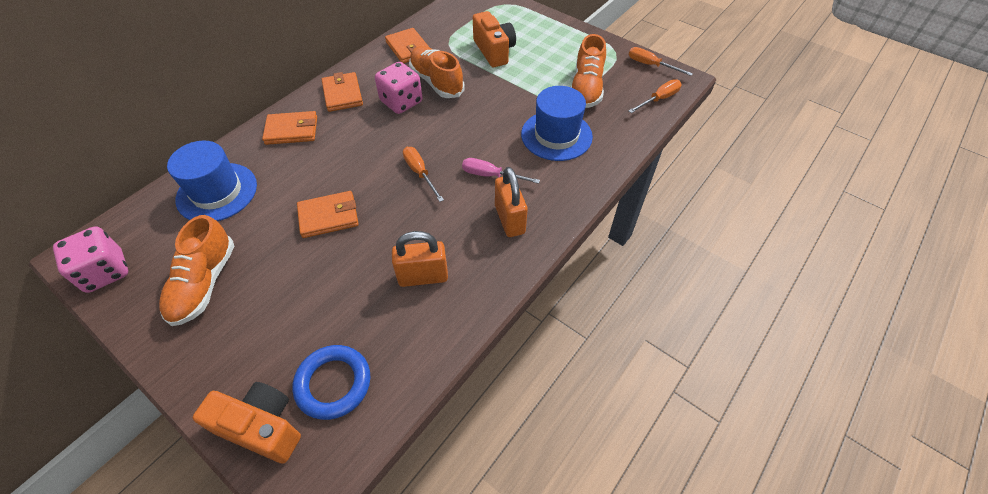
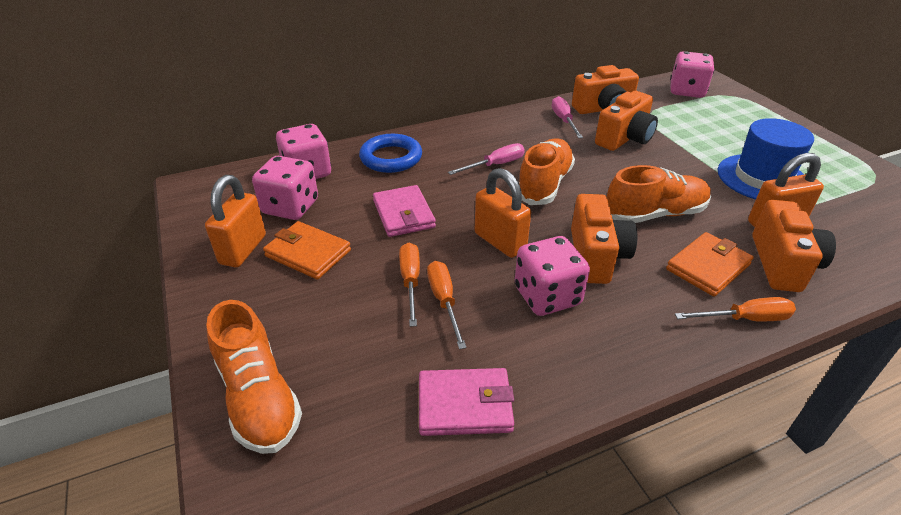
blue hat: [167,141,257,221] [521,86,593,161] = 2 -> [718,118,814,199] = 1
orange camera: [193,382,301,463] [473,11,516,67] = 2 -> [571,194,637,284] [572,65,639,114] [595,91,658,151] [752,200,836,292] = 4
orange padlock: [392,231,448,287] [495,167,528,237] = 2 -> [205,175,266,267] [475,168,531,258] [748,153,824,227] = 3
orange wallet: [262,111,317,145] [297,191,358,238] [322,72,363,112] [385,28,430,63] = 4 -> [263,221,351,280] [666,232,754,297] = 2
pink dice: [53,226,128,293] [375,62,422,114] = 2 -> [252,156,318,220] [276,124,331,179] [515,236,590,316] [670,51,714,98] = 4
pink screwdriver: [462,158,540,184] = 1 -> [448,143,525,175] [552,96,583,138] = 2
pink wallet: none = 0 -> [373,185,436,237] [419,368,514,436] = 2

